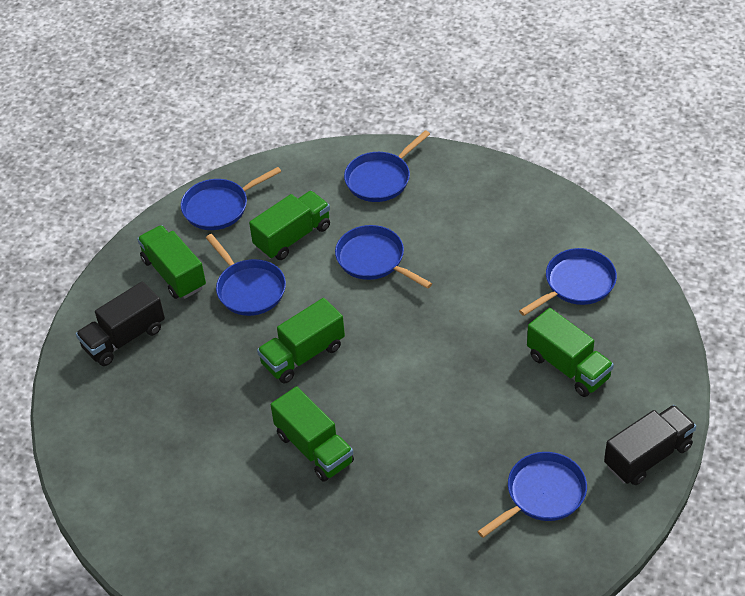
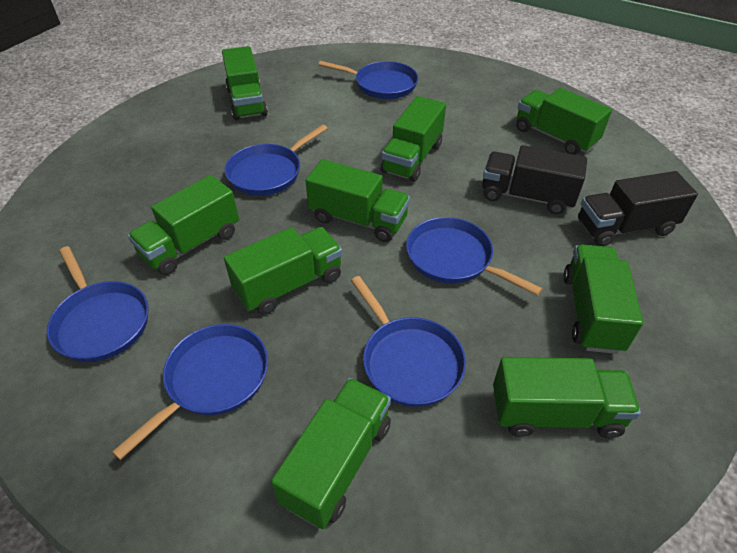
green truck: [137,225,206,299] [249,191,330,260] [257,298,345,383] [271,386,354,482] [527,308,614,397] = 5 -> [128,175,239,275] [222,46,268,120] [224,227,342,315] [271,378,391,529] [305,159,410,242] [380,96,446,182] [493,357,641,438] [516,88,612,155] [563,245,643,354] = 9

